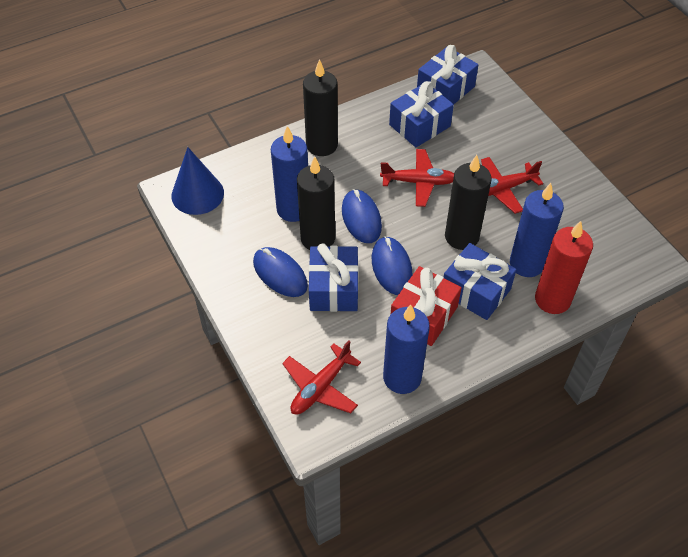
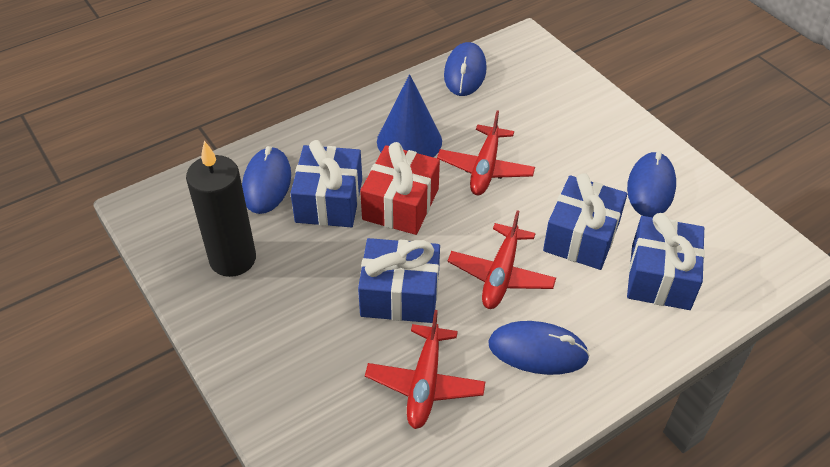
black candle: [297,157,335,250] [303,59,338,156] [445,155,492,250] = 3 -> [186,141,256,277] = 1
blue candle: [271,126,308,222] [383,304,430,394] [510,183,564,277] = 3 -> none = 0
blue mouse: [253,247,308,297] [342,189,382,243] [372,236,412,295] = 3 -> [242,146,291,214] [444,42,487,96] [488,321,590,375] [627,151,676,217] = 4
red candle: [535,221,593,314] = 1 -> none = 0

